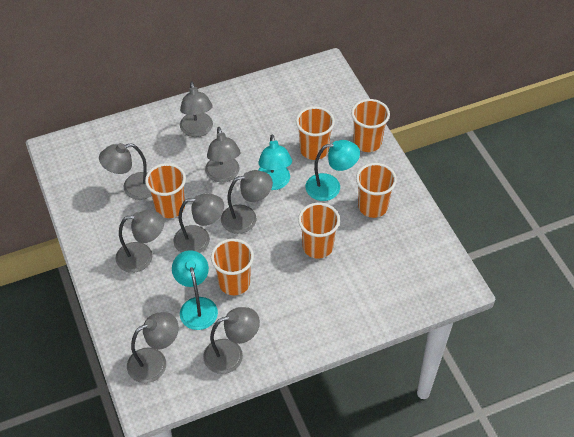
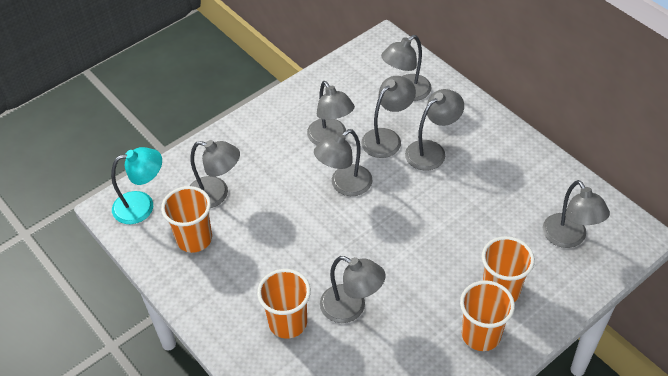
orange cup: [145,163,186,218] [211,239,254,295] [296,106,335,160] [298,203,340,259] [351,99,390,152] [356,163,397,218] = 6 -> [161,186,212,253] [257,269,311,339] [460,280,515,351] [482,236,535,302] = 4
turquoise lamp: [172,250,218,330] [258,134,292,190] [305,140,360,201] = 3 -> [111,147,162,224] = 1

